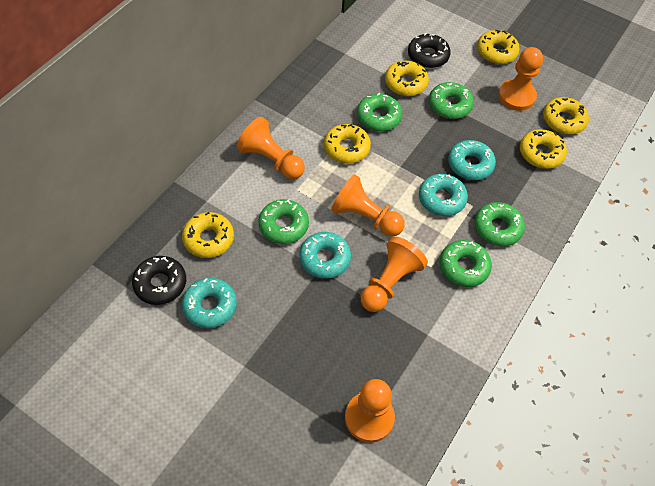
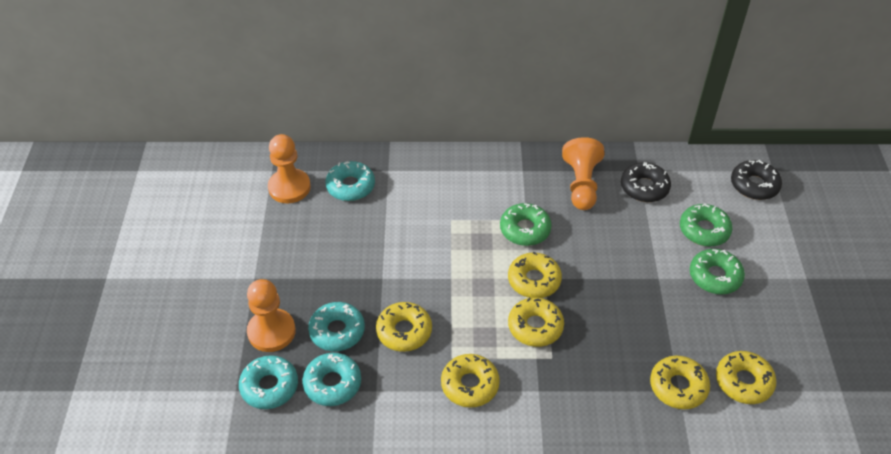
green donut: [258,199,309,244] [357,93,402,131] [429,82,474,119] [440,240,492,287] [474,202,525,246] = 5 -> [500,203,552,246] [680,203,733,247] [690,249,745,294] = 3
orange pawn: [237,117,305,179] [331,174,405,237] [345,379,395,443] [361,236,428,312] [498,47,543,111] = 5 -> [247,279,296,352] [268,134,311,203] [562,137,604,210] = 3

